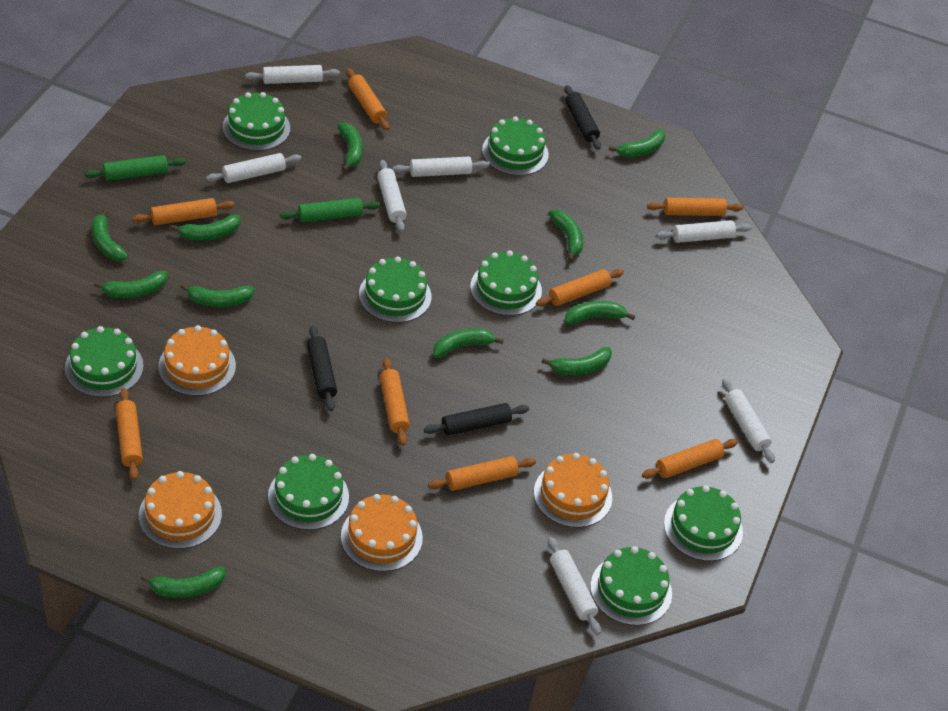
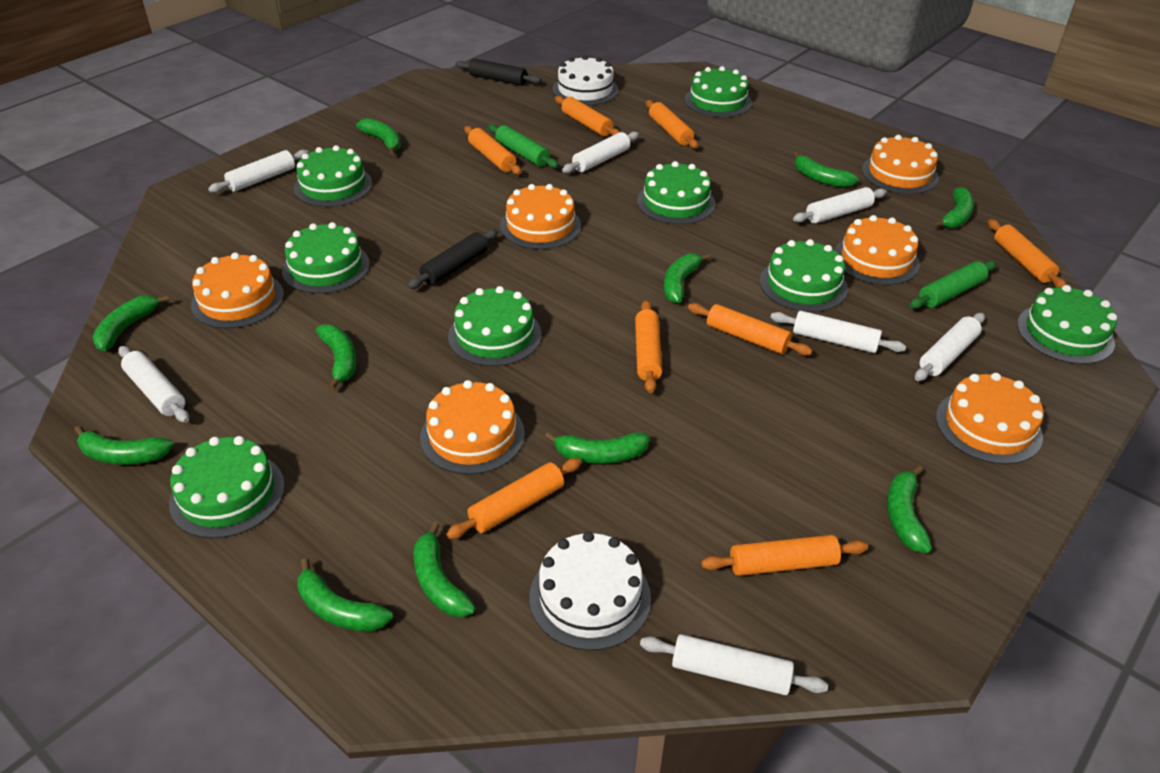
black rolling pin: [307,325,337,411] [424,403,529,436] [564,85,601,150] = 3 -> [408,229,498,289] [455,59,541,86] = 2
orange cake: [139,471,222,549] [158,325,236,396] [341,494,423,572] [534,453,612,528] = 4 -> [191,252,284,328] [420,380,525,475] [500,184,581,249] [834,215,920,285] [862,135,939,194] [936,373,1044,464] = 6
white cake: none = 0 -> [530,531,651,651] [553,55,618,105] = 2

